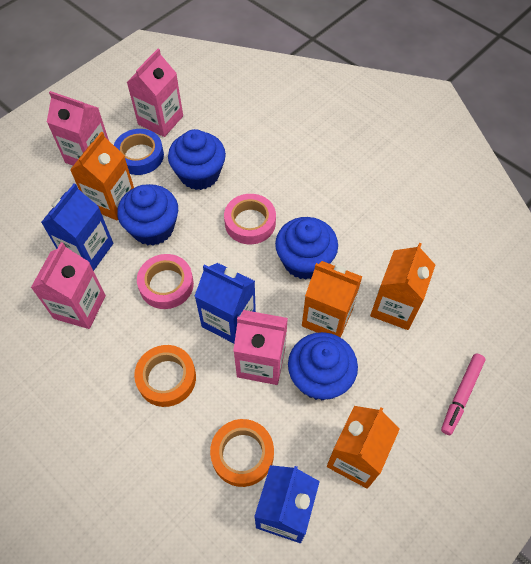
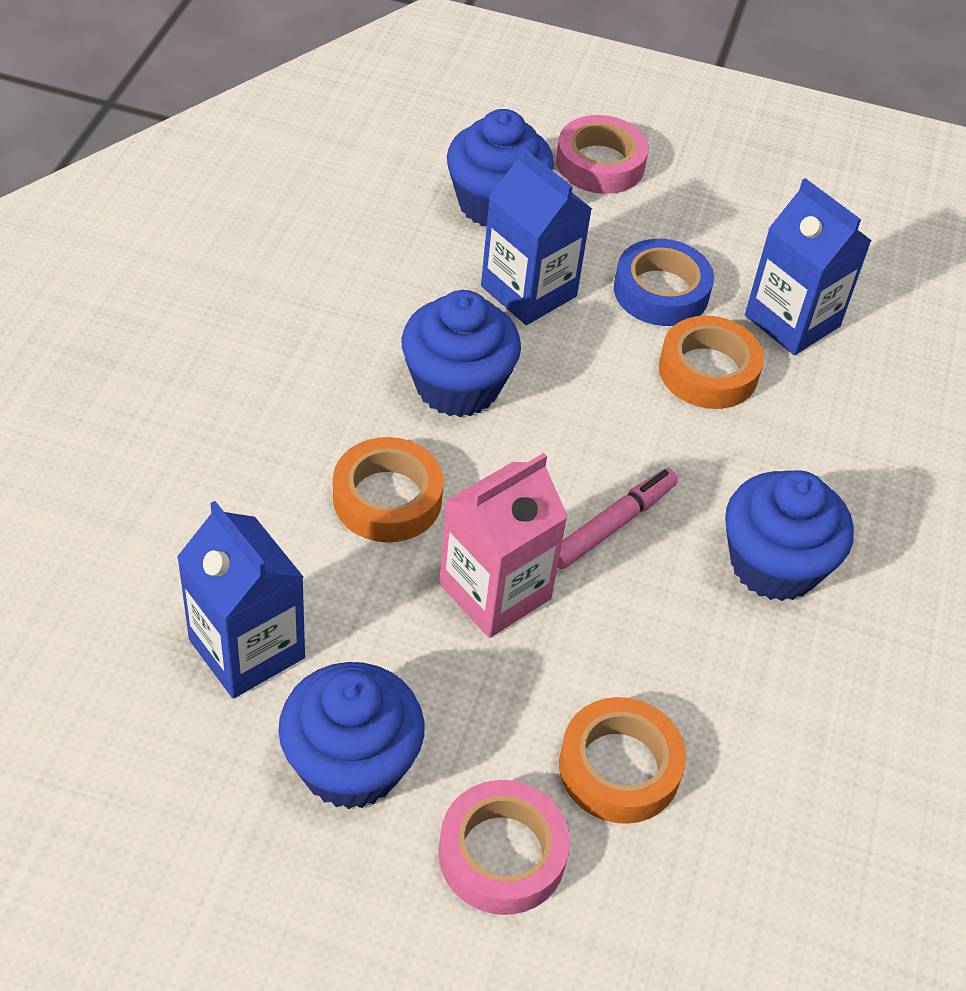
orange carton: [70,132,134,221] [302,261,362,338] [327,406,400,489] [370,243,435,330] = 4 -> none = 0
orange tape: [134,345,196,407] [210,419,274,487] = 2 -> [333,437,444,542] [559,697,686,824] [659,316,764,409] = 3
pink carton: [31,242,106,329] [47,91,109,165] [127,49,183,137] [233,310,288,385] = 4 -> [439,453,568,638] = 1

